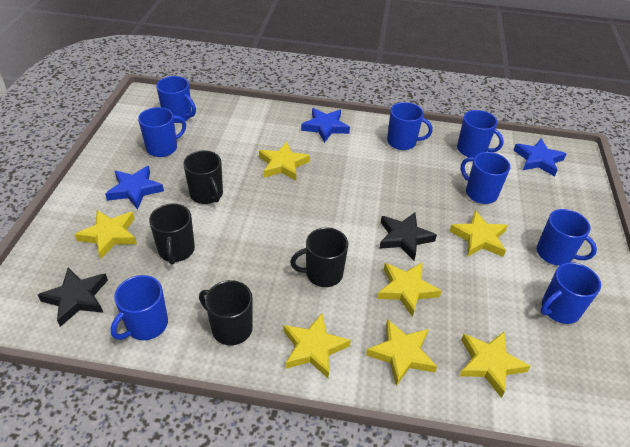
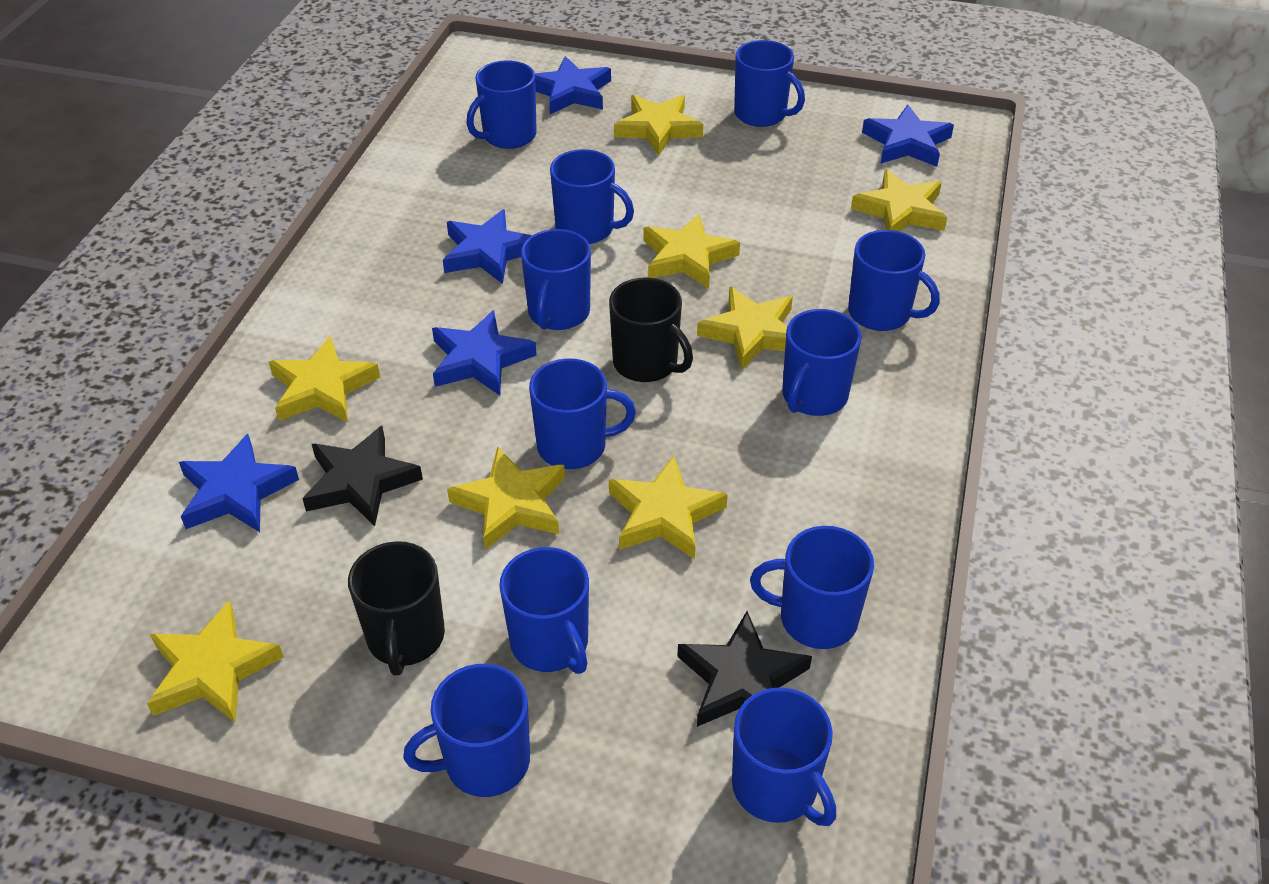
black mug: [149,204,195,265] [183,151,223,204] [199,280,253,345] [290,227,348,287] = 4 -> [348,541,445,675] [609,278,693,382] = 2
blue mug: [111,275,168,340] [138,107,186,157] [156,76,196,123] [387,102,433,150] [457,110,504,158] [461,152,510,204] [537,209,597,266] [541,262,601,324] = 8 -> [403,664,530,797] [467,61,537,149] [499,547,589,674] [521,229,591,330] [529,358,636,469] [550,149,634,244] [732,687,836,826] [734,40,805,127] [750,526,874,649] [782,309,862,416] [848,230,940,331] = 11
blue star: [105,166,164,210] [301,108,350,143] [513,138,566,177] = 3 -> [179,434,299,532] [432,310,537,396] [443,209,532,284] [535,56,611,114] [862,105,954,167] = 5
yellow star: [75,210,137,259] [259,142,310,180] [283,313,351,378] [366,319,437,386] [377,262,442,317] [450,210,508,257] [459,332,531,398] = 7 -> [147,601,284,723] [269,336,380,422] [447,446,565,550] [609,456,728,559] [614,95,703,155] [643,214,740,289] [697,287,793,370] [851,170,947,232] = 8

